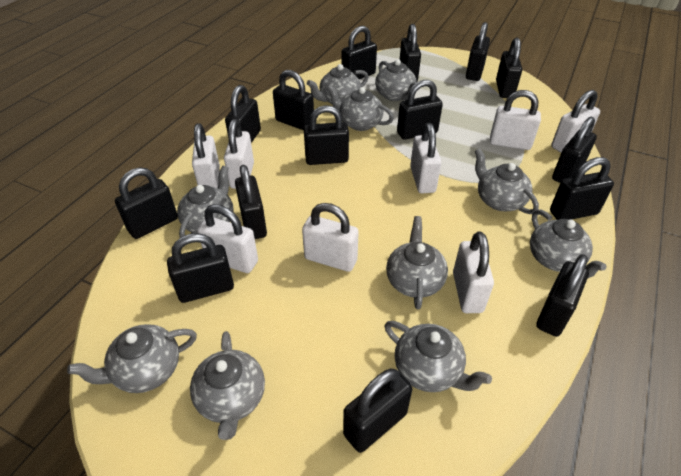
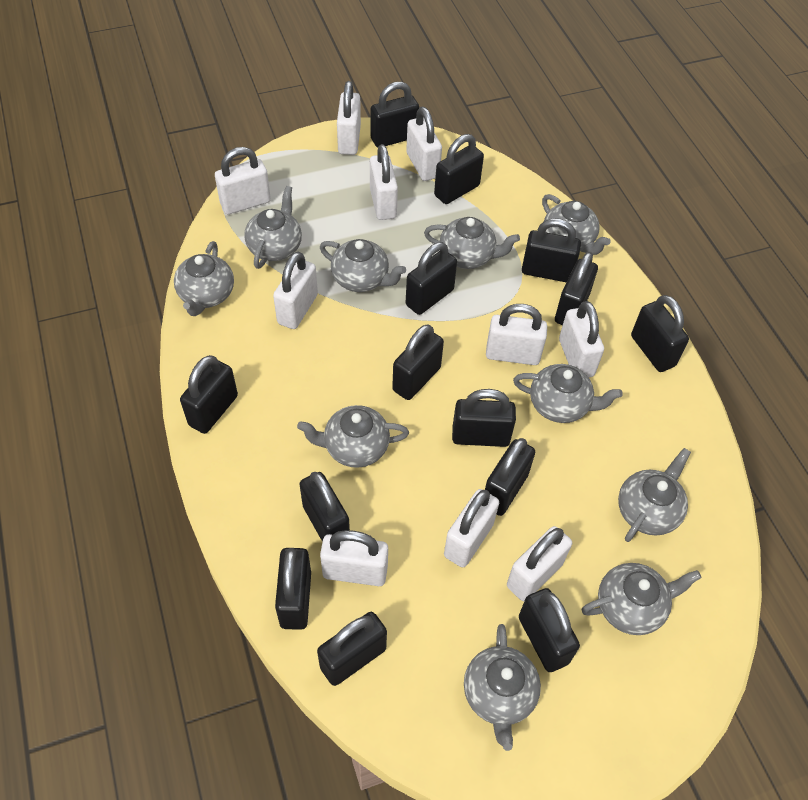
black padlock: [115,167,178,239] [167,233,234,303] [225,85,261,143] [235,165,267,239] [273,70,314,130] [304,105,349,165] [342,26,377,79] [343,368,412,453] [397,80,443,140] [400,24,421,81] [466,22,490,81] [496,38,522,98] [536,254,589,337] [550,157,614,220] [552,117,597,183] = 15 -> [180,355,238,434] [275,548,311,630] [300,472,350,542] [317,612,387,686] [371,82,419,148] [392,324,444,400] [406,242,457,315] [434,134,484,204] [452,389,516,447] [485,438,535,516] [519,588,580,672] [522,218,581,282] [555,252,598,325] [631,295,689,372] = 14
white padlock: [192,123,220,188] [197,204,258,273] [224,119,254,189] [302,203,359,272] [410,123,441,193] [453,231,494,313] [490,90,541,150] [551,90,600,152] = 8 -> [215,147,271,214] [273,252,318,329] [320,530,388,586] [337,81,361,155] [370,144,398,220] [406,107,442,181] [444,489,499,567] [486,304,547,365] [507,526,572,601] [559,301,604,378] = 10

